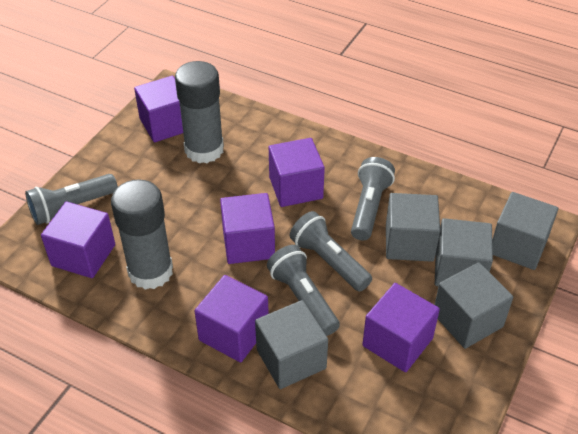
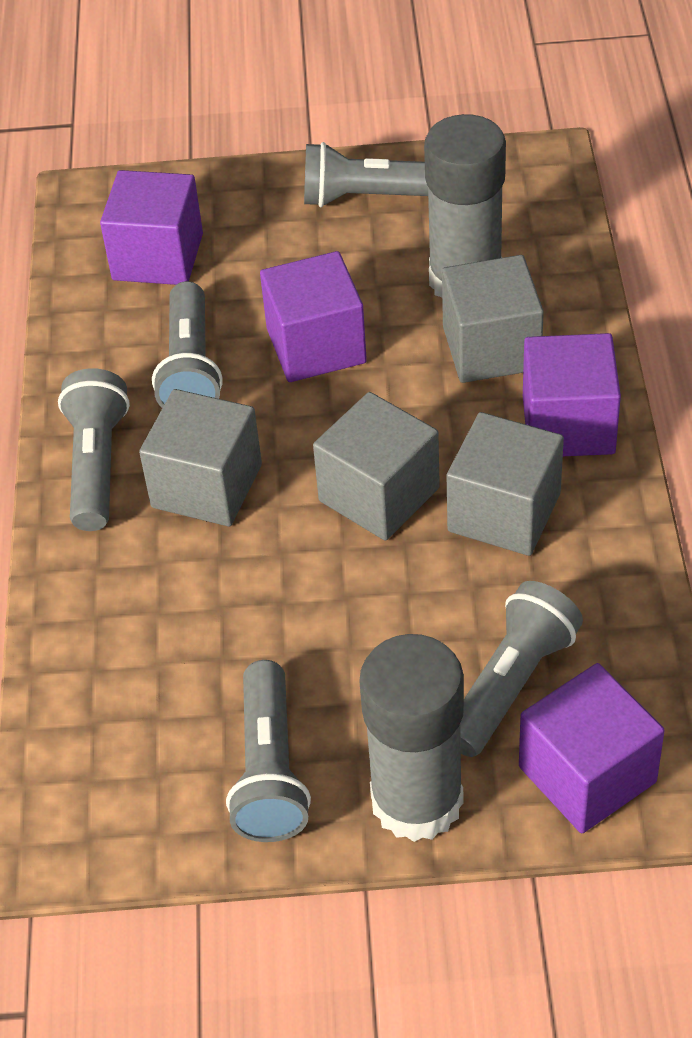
grey cube: [255,300,328,389] [386,193,440,262] [435,218,493,286] [435,262,513,349] [492,192,558,270] = 5 -> [139,389,262,527] [313,392,440,541] [442,255,544,383] [447,412,564,556] = 4
grey flashlight: [25,174,118,225] [267,245,340,336] [290,211,372,292] [351,157,395,241] = 4 -> [58,368,130,531] [152,281,223,408] [226,660,311,842] [304,142,428,207] [460,581,583,757] = 5
purple cube: [41,201,115,278] [134,76,183,142] [195,275,269,363] [220,193,275,264] [269,138,325,207] [362,283,440,372] = 6 -> [100,170,203,285] [260,251,367,382] [519,663,665,833] [523,333,621,456] = 4

